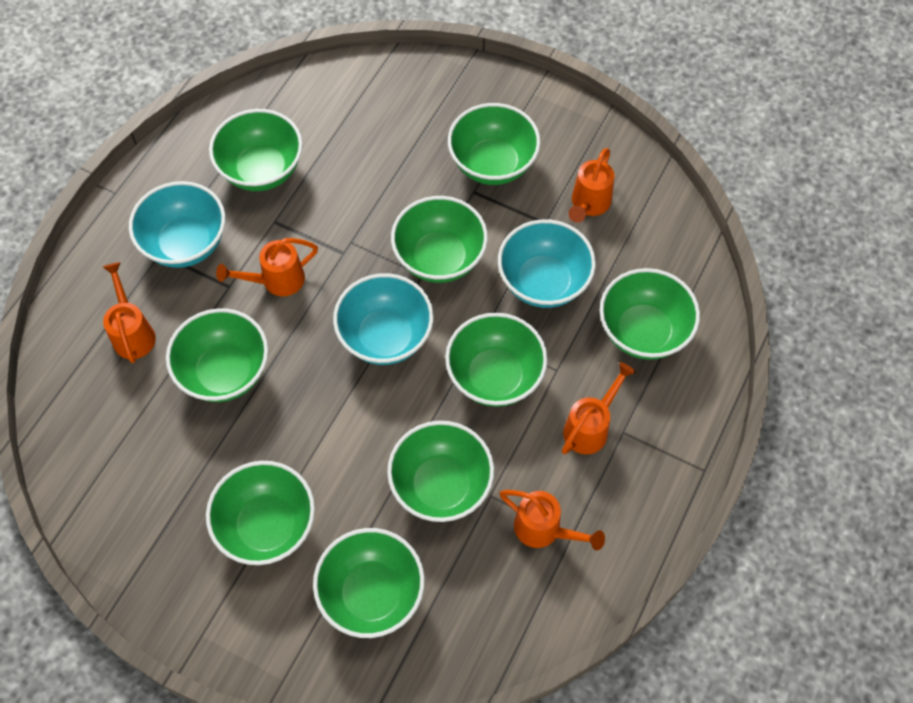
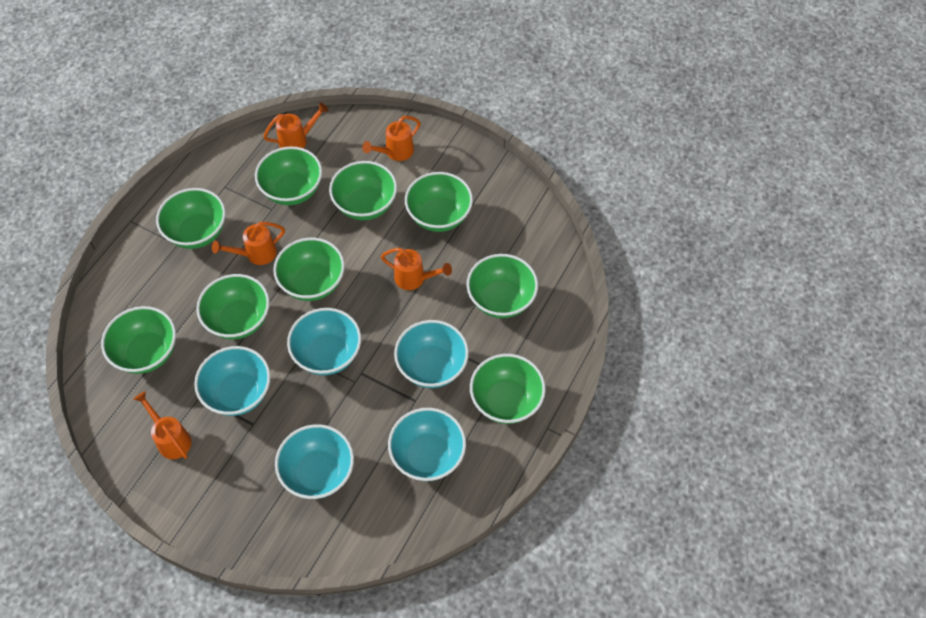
turquoise bowl: [129,181,225,268] [333,273,434,365] [498,219,596,308] = 3 -> [194,346,271,416] [275,424,354,499] [287,308,361,375] [388,408,466,481] [394,320,469,388] = 5

